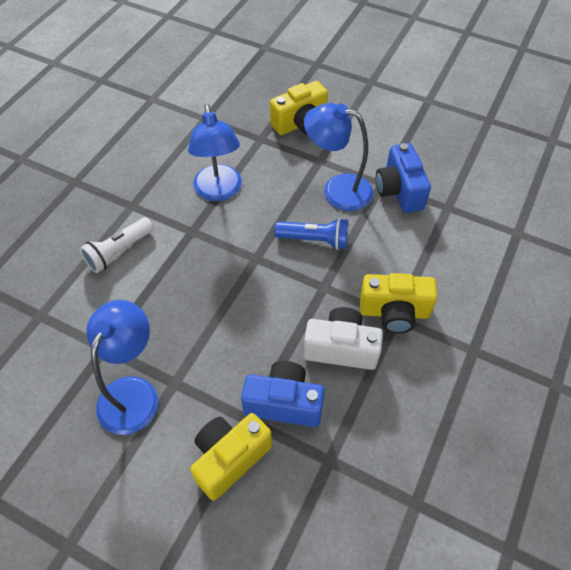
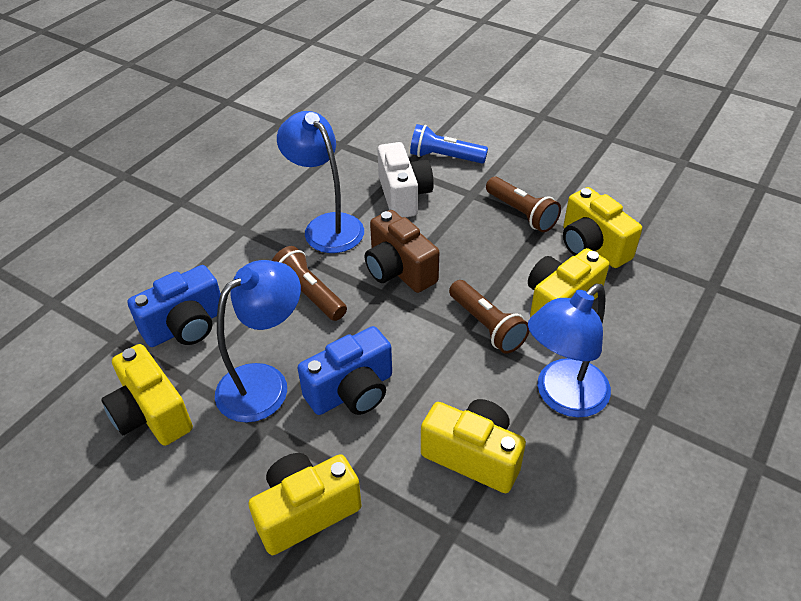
brown camera: none = 0 -> [365,210,439,293] = 1
brown flashlight: none = 0 -> [272,246,347,321] [449,280,529,354] [486,177,561,232] = 3
white flashlight: [80,217,154,273] = 1 -> none = 0
yellow camera: [190,413,272,500] [270,81,328,135] [360,273,437,333] = 3 -> [101,344,193,446] [248,453,362,555] [421,399,526,493] [528,248,609,318] [563,187,642,268] = 5

